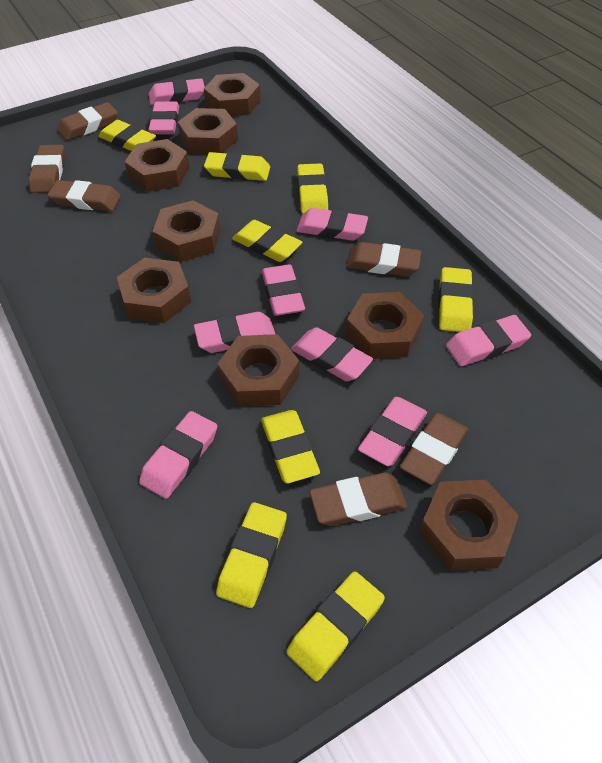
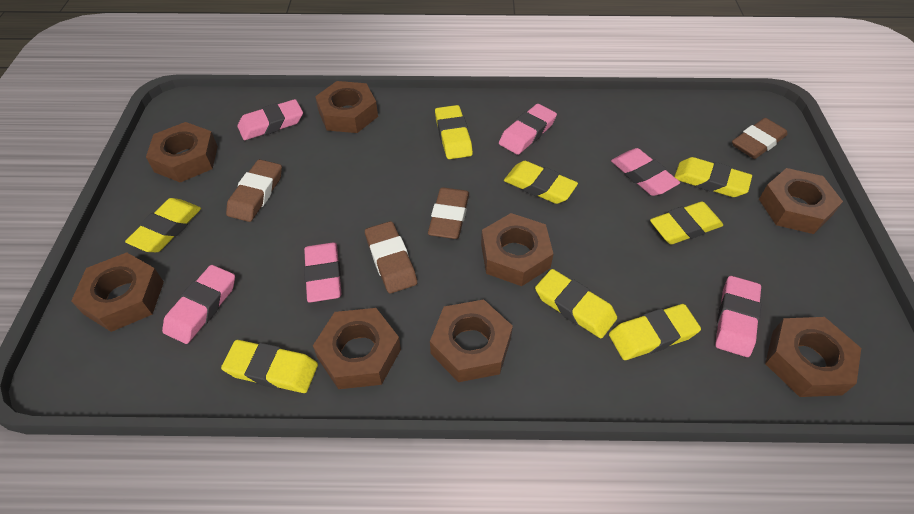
brown eraser: [28,145,65,193] [48,180,121,211] [57,102,118,141] [309,472,407,526] [346,242,421,276] [400,413,469,485] = 6 -> [226,159,282,222] [365,221,417,293] [428,187,469,239] [732,118,787,159] = 4
pink eraser: [139,411,217,499] [148,101,179,135] [149,79,205,105] [194,312,275,353] [262,264,305,316] [291,327,373,381] [297,208,368,241] [358,397,427,466] [446,315,531,366] = 9 -> [162,265,235,344] [238,99,303,140] [304,242,341,303] [499,104,557,155] [611,148,680,196] [715,276,761,357] = 6

